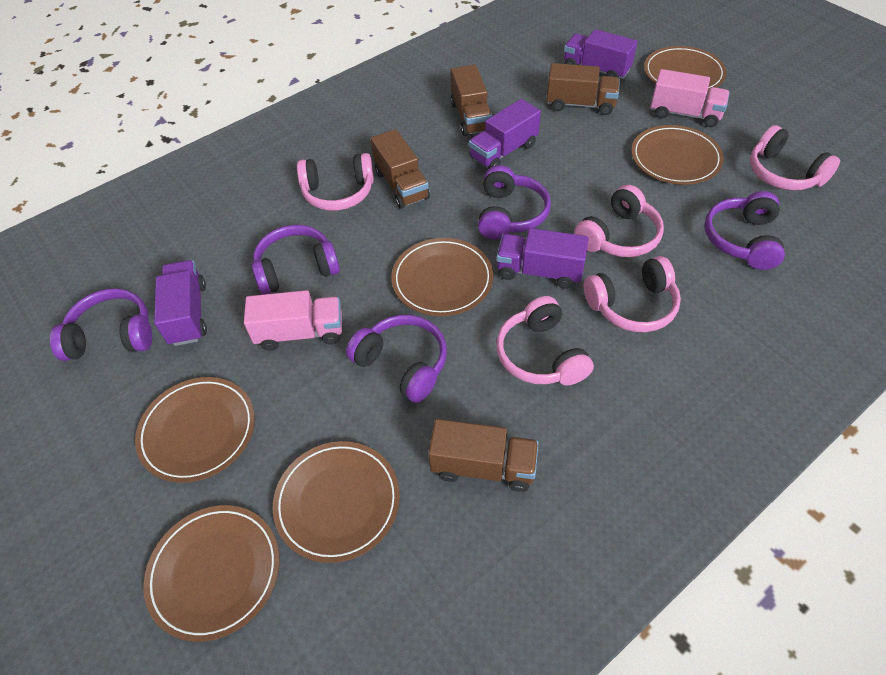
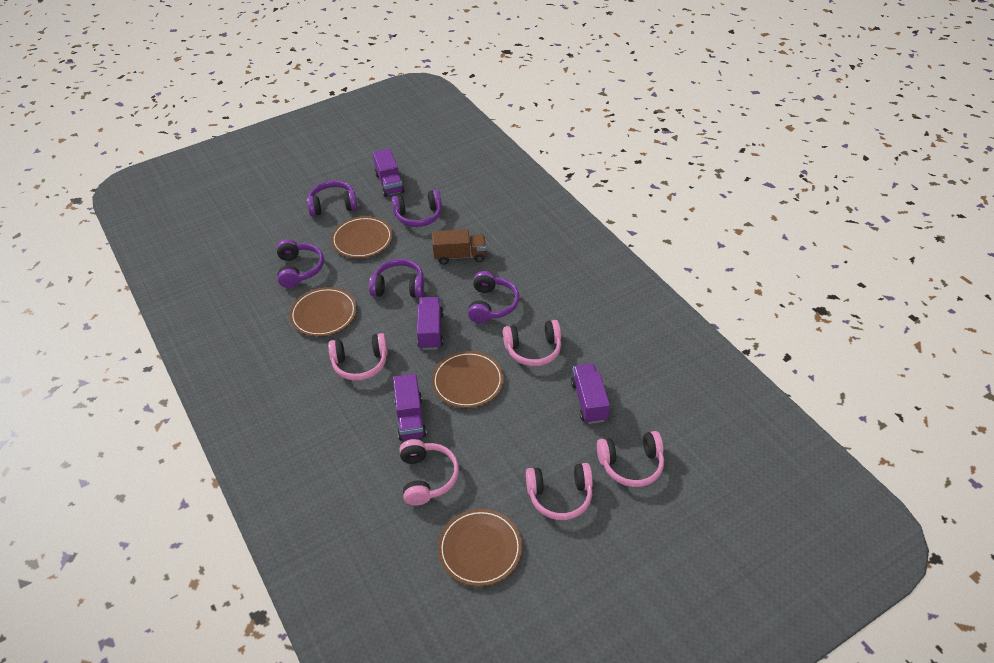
brown plate: [135,377,255,483] [143,505,280,642] [273,441,400,563] [392,238,493,316] [631,125,724,185] [644,46,726,90] = 6 -> [290,287,357,337] [331,216,393,258] [432,351,504,408] [438,509,522,586] = 4
brown truck: [371,129,430,209] [428,419,539,492] [451,65,492,136] [546,63,620,115] = 4 -> [432,229,486,264] = 1
pink truck: [244,290,342,351] [650,69,730,127] = 2 -> none = 0

